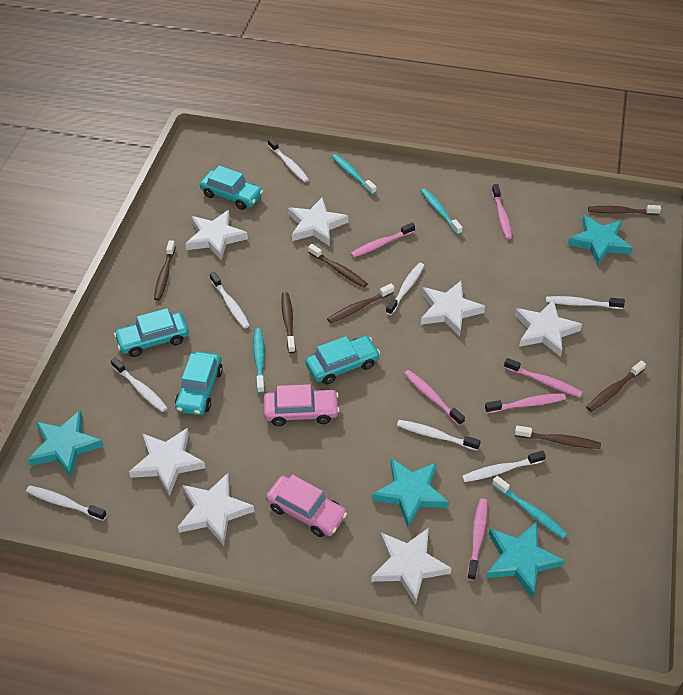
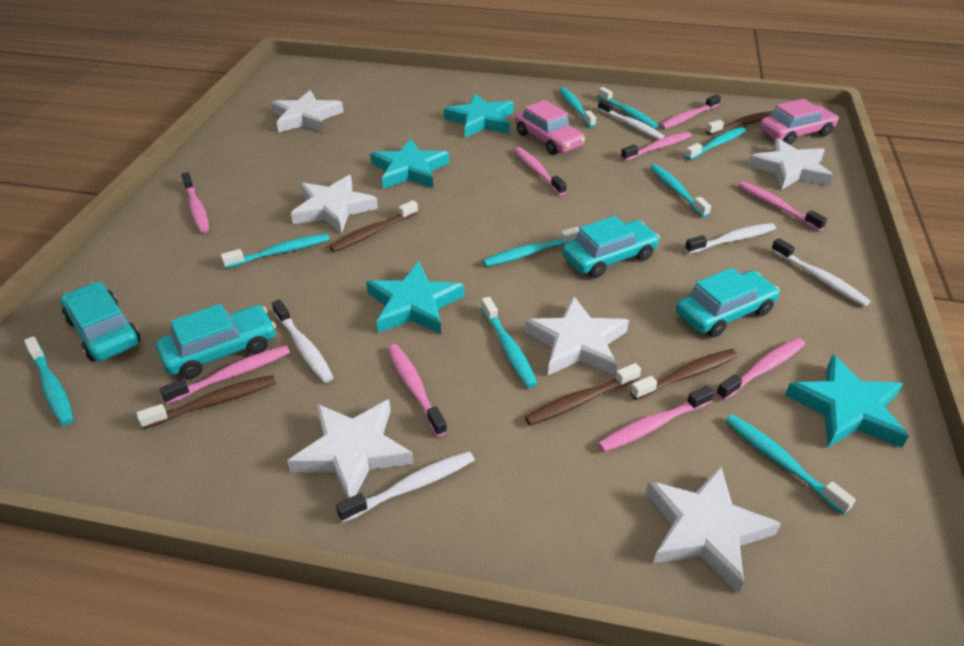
brown toothbrush: [154,240,176,301] [281,292,296,353] [308,244,368,288] [327,284,394,323] [515,426,601,449] [586,360,646,412] [588,205,661,215] = 7 -> [136,375,276,429] [330,200,418,252] [525,363,641,426] [630,349,738,400] [706,111,773,135] = 5
pink toothbrush: [350,223,415,258] [404,370,465,426] [467,498,487,581] [485,393,566,413] [492,184,512,239] [504,358,582,397] = 6 -> [160,345,290,404] [181,172,209,233] [388,344,448,437] [514,147,567,195] [598,386,714,452] [621,132,692,161] [660,94,721,129] [716,338,805,400] [738,181,827,231] = 9
turquoise toothbrush: [253,328,265,393] [332,154,376,195] [421,188,463,235] [492,476,568,539] = 4 -> [24,336,74,426] [221,233,330,269] [481,297,537,388] [483,227,579,267] [559,87,596,128] [598,87,658,129] [650,164,711,218] [685,127,746,160] [725,414,856,515] = 9
white star: [129,428,206,496] [178,473,254,546] [185,210,248,260] [288,197,348,246] [371,528,452,605] [421,281,485,336] [515,299,582,357] = 7 -> [271,90,343,132] [287,399,414,499] [291,175,378,234] [525,296,629,376] [646,466,781,593] [748,138,833,189] = 6
white toothbrush: [26,485,107,521] [111,358,168,412] [210,272,250,328] [268,138,309,182] [386,263,424,315] [397,420,481,451] [462,451,546,482] [546,296,625,309] = 8 -> [272,299,333,383] [336,451,475,522] [598,99,665,140] [685,223,776,254] [771,238,871,307] = 5

